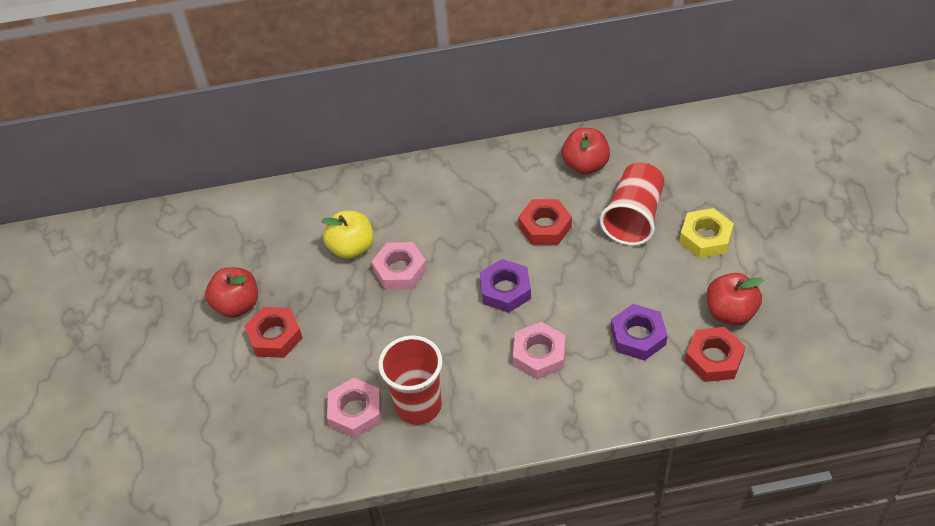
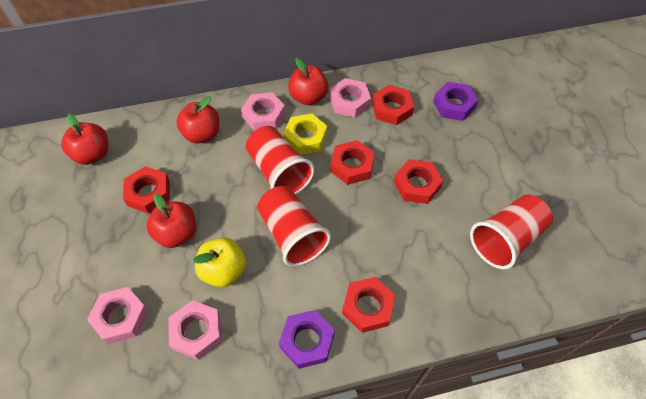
pink nut: [327,378,381,438] [371,242,427,290] [513,322,566,380] = 3 -> [87,287,149,344] [168,300,222,360] [241,92,285,131] [330,78,371,118] = 4
red apple: [205,268,258,318] [562,128,610,175] [707,273,763,325] = 3 -> [61,114,108,165] [146,194,196,248] [176,96,219,144] [288,57,329,105] = 4
red cup: [378,335,443,425] [600,162,664,246] = 2 -> [246,126,315,195] [257,186,331,267] [470,195,553,269] = 3
red nut: [244,307,303,358] [518,199,572,245] [685,327,746,382] = 3 -> [123,166,170,214] [330,140,375,185] [342,277,396,333] [372,85,414,125] [394,159,443,204] = 5

